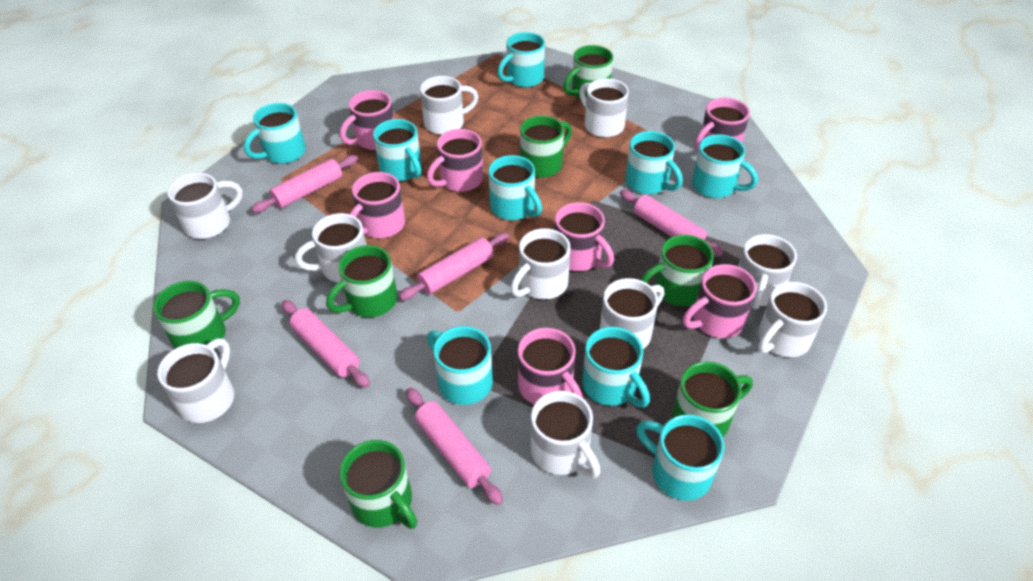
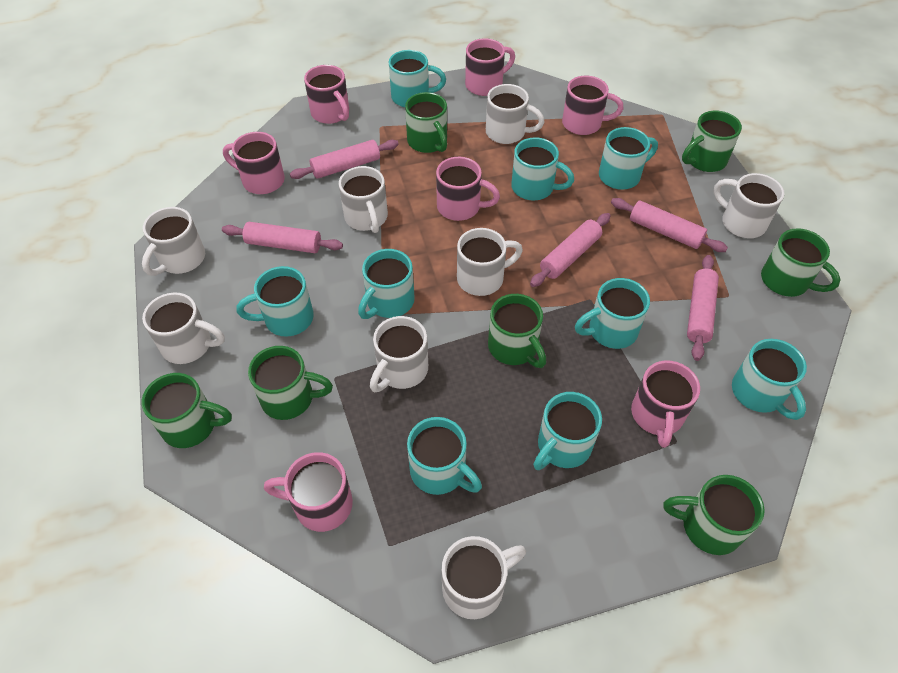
white mug: [157,338,234,423] [167,173,243,239] [295,213,366,282] [420,76,479,135] [510,228,571,299] [531,391,601,479] [579,78,629,138] [600,278,664,349] [738,234,797,310] [758,282,827,357] = 10 -> [142,207,205,276] [142,292,225,364] [339,166,388,233] [370,316,428,393] [442,536,526,619] [457,228,523,296] [486,84,544,144] [714,173,784,238] = 8

